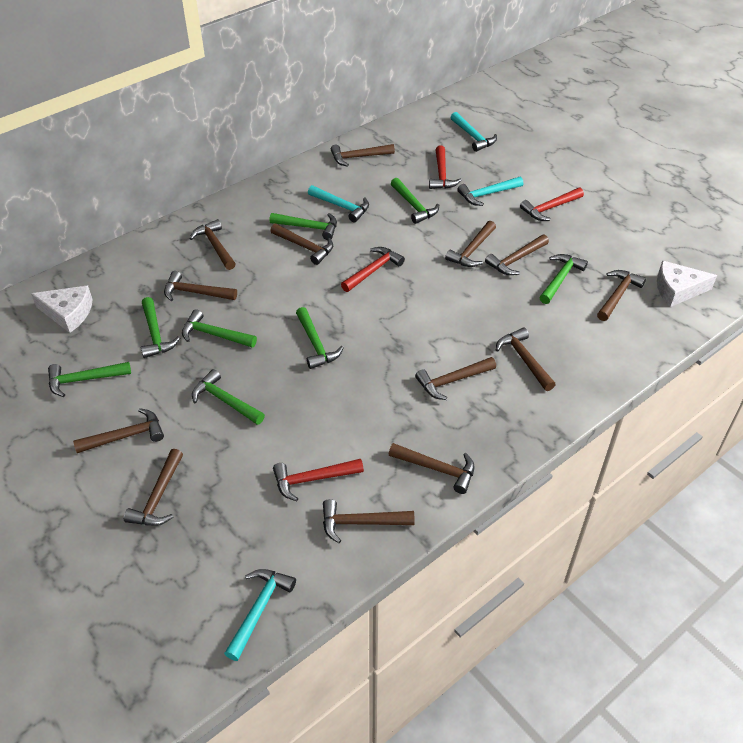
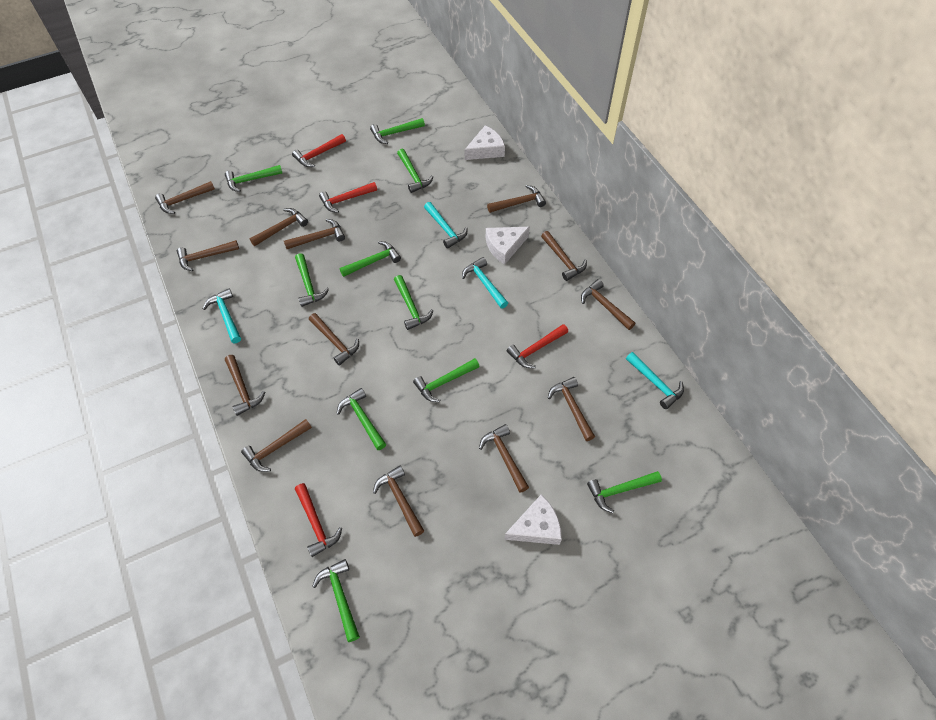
green hammer: [48,362,131,397] [141,297,180,358] [182,309,257,348] [192,369,265,425] [270,213,337,240] [296,307,344,369] [391,178,439,224] [539,254,588,304] = 8 -> [225,165,282,192] [295,253,329,307] [312,559,360,642] [337,388,386,450] [340,241,401,277] [370,118,425,144] [394,275,433,330] [397,149,433,193] [413,358,480,402] [587,471,662,513] = 10
white cheese: [31,286,93,333] [657,260,717,307] = 2 -> [465,125,505,160] [486,227,530,264] [504,494,562,545] = 3

